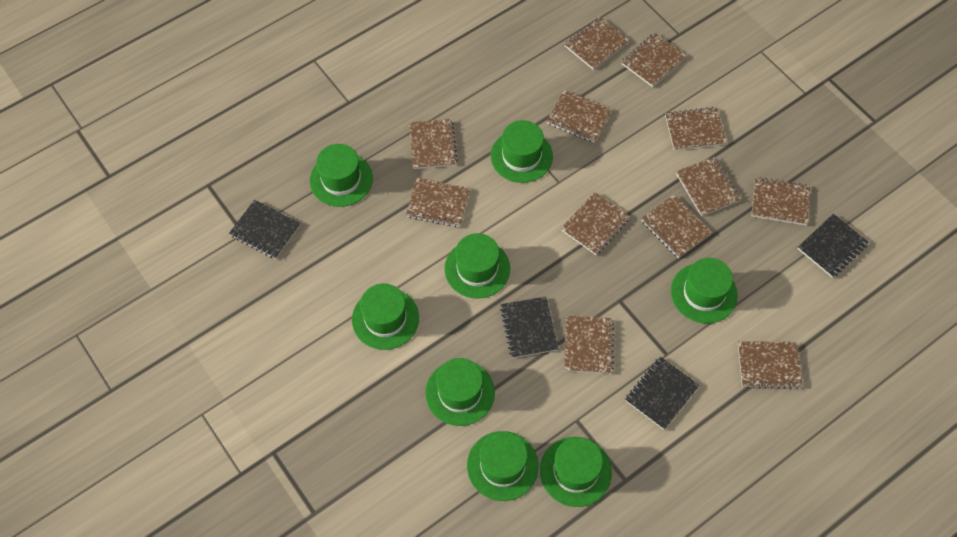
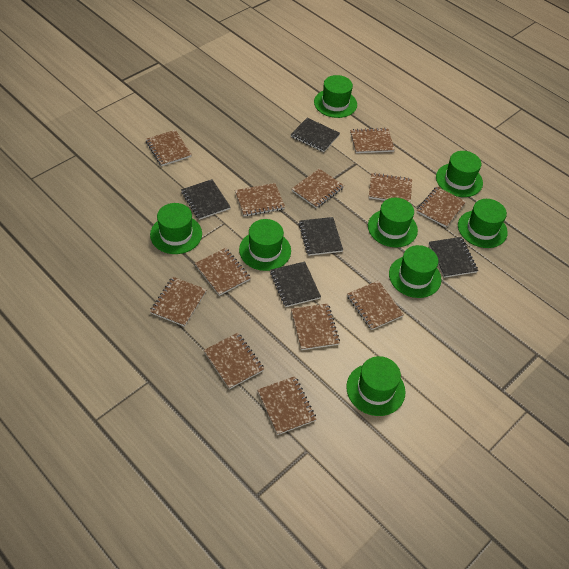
black notebook: [229,200,301,259] [500,297,559,358] [625,357,699,430] [798,214,869,278] = 4 -> [181,179,230,220] [270,262,321,307] [290,118,340,152] [299,217,343,256] [429,237,478,278] = 5

